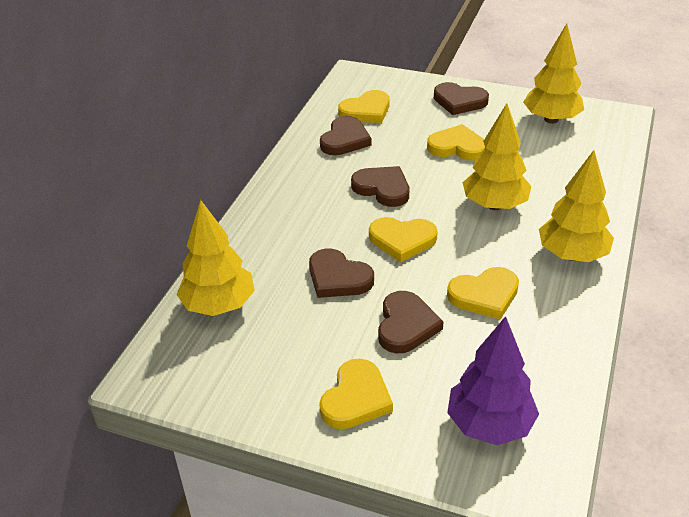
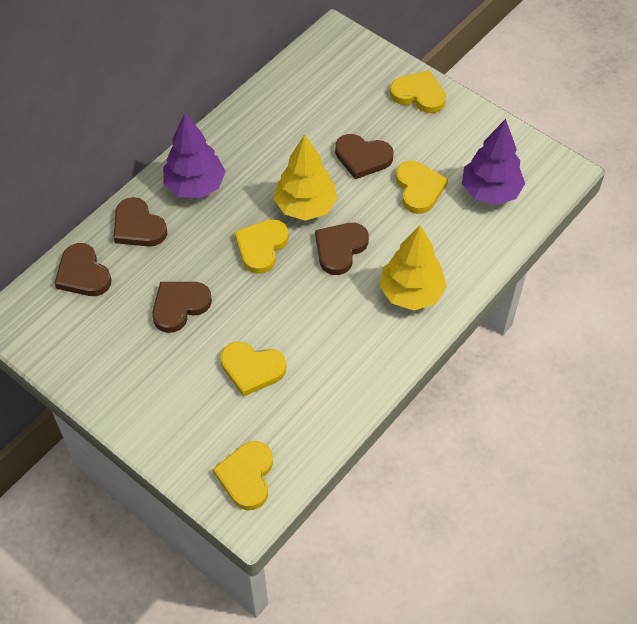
purple tree: [447,316,539,445] = 1 -> [163,113,226,198] [462,119,525,205] = 2
yellow tree: [176,200,255,316] [463,103,532,210] [523,24,584,124] [539,150,614,262] = 4 -> [274,134,338,221] [380,225,447,310] = 2

